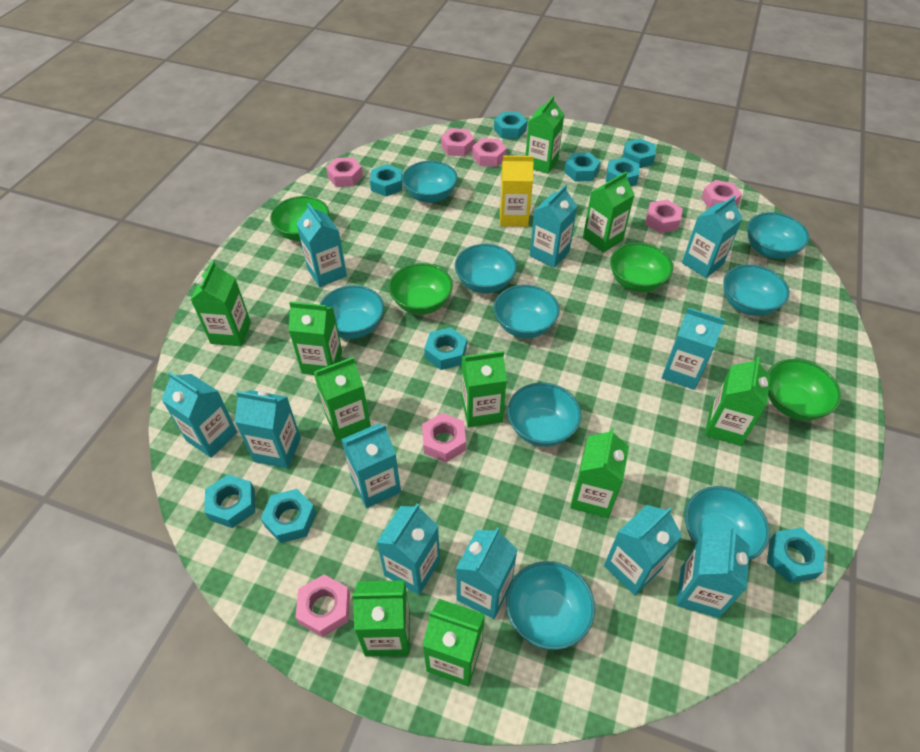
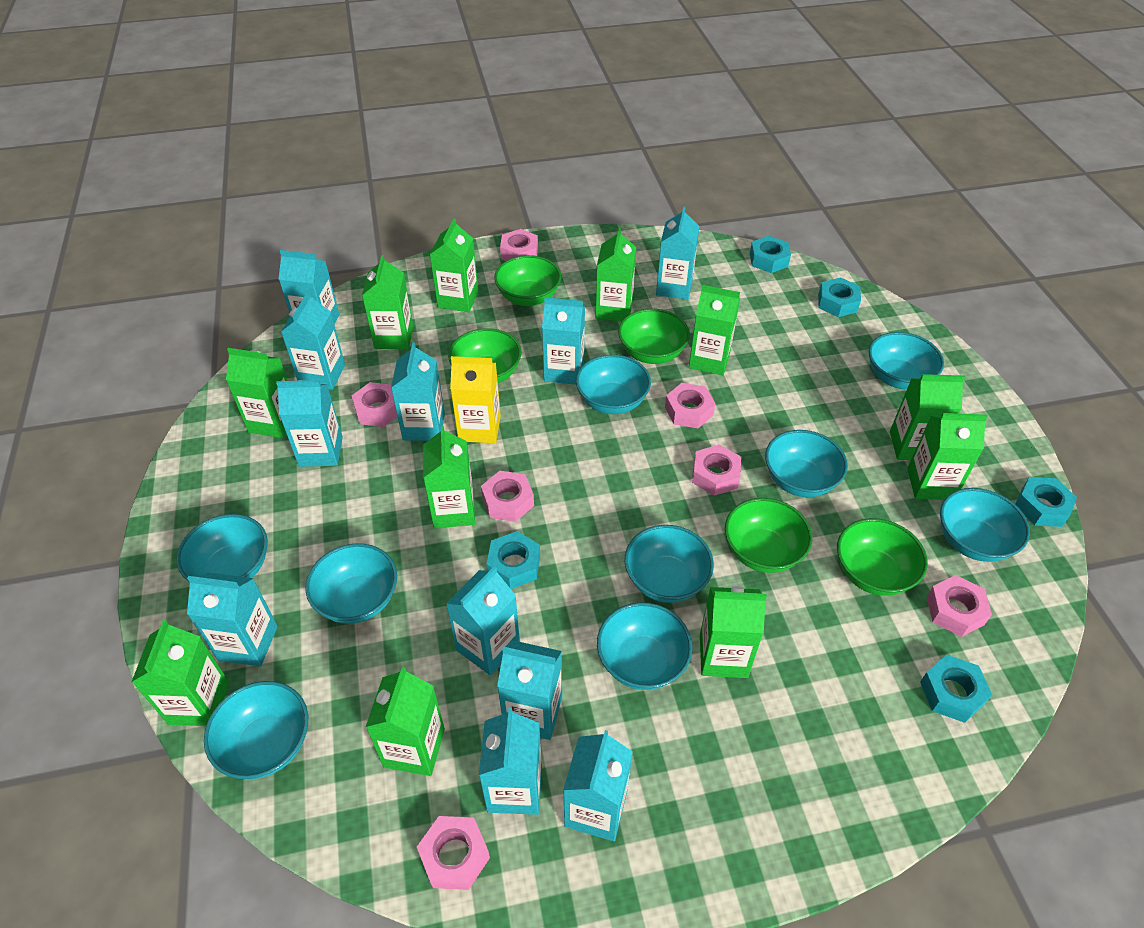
green bowl: [270,196,329,241] [389,263,453,315] [610,243,673,292] [768,359,841,421] = 4 -> [448,328,522,383] [494,255,561,306] [618,309,690,364] [725,498,813,573] [837,518,928,596] = 5
green carton: [191,261,251,346] [288,301,342,375] [313,357,371,440] [352,580,410,657] [422,599,485,686] [462,351,507,427] [526,96,564,174] [570,428,629,518] [583,172,635,253] [705,356,771,446] = 10 -> [132,620,229,726] [226,348,288,438] [362,255,413,349] [366,667,445,776] [423,425,475,528] [430,219,479,312] [595,228,636,321] [689,285,740,375] [700,586,767,678] [890,374,965,460] [907,413,988,500] = 11
turquoise nut: [204,474,255,528] [261,489,316,543] [370,164,403,196] [424,327,467,370] [494,112,527,139] [564,152,601,181] [606,157,640,186] [623,138,656,168] [767,528,825,583] = 9 -> [487,531,540,589] [750,236,791,273] [818,277,861,317] [920,655,992,723] [1015,477,1077,527] = 5

